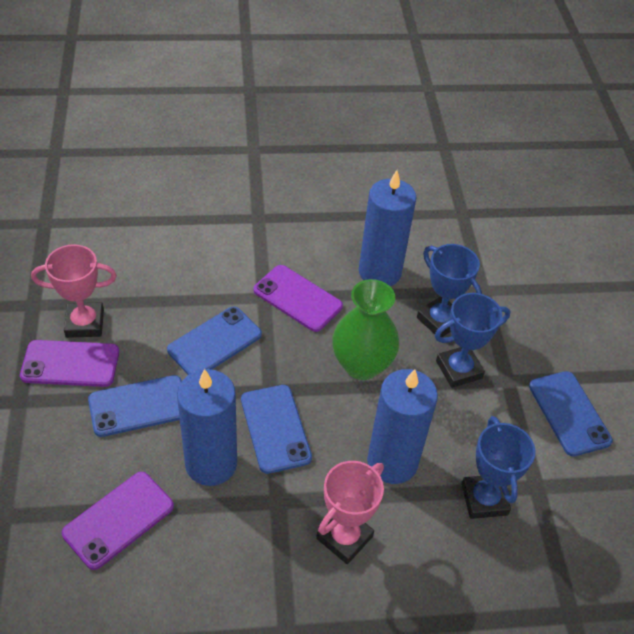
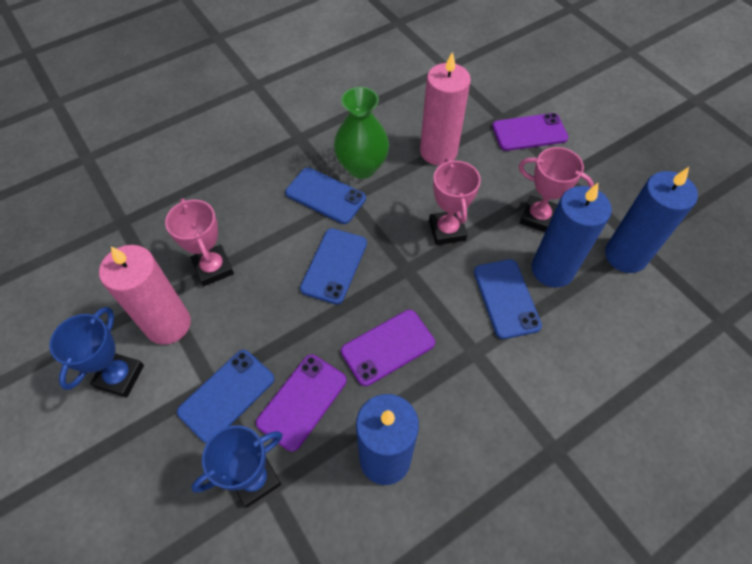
blue trophy: [417,244,482,337] [435,293,510,388] [461,416,536,519] = 3 -> [49,307,144,398] [191,425,283,508] = 2
pink candle: none = 0 -> [99,245,191,345] [420,52,471,165] = 2
pink trophy: [31,244,117,338] [316,461,384,564] = 2 -> [165,198,234,286] [429,158,481,245] [519,147,594,232] = 3

